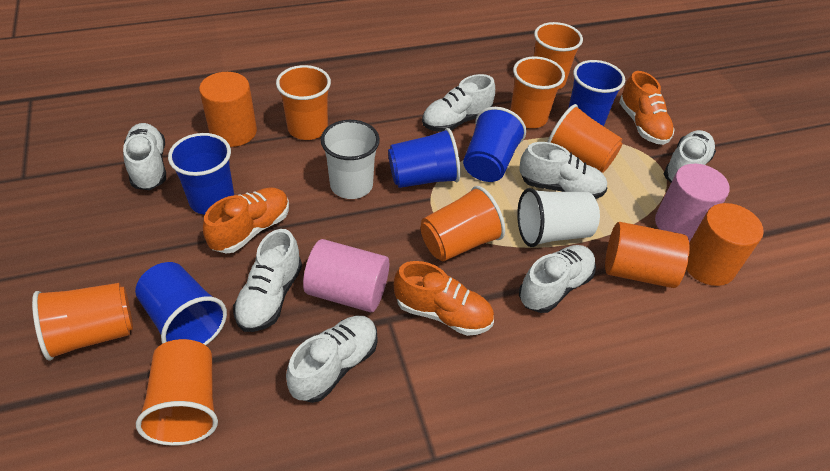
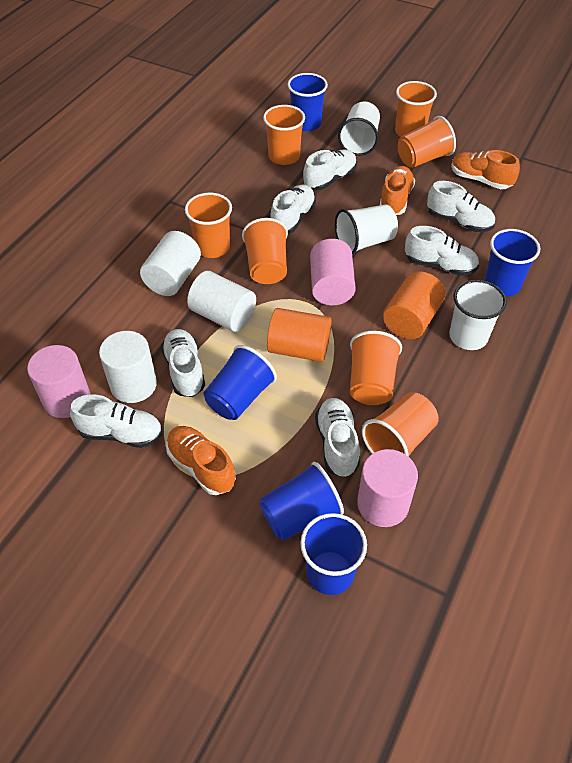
orange cylinder: [199,72,257,147] [605,222,690,288] [686,203,764,286] = 3 -> [267,308,331,362] [383,271,445,339] = 2
pink cylinder: [303,239,389,312] [655,164,730,242] = 2 -> [27,345,90,418] [310,239,356,305] [357,449,418,527] = 3
white cup: [320,120,380,199] [517,188,600,247] = 2 -> [335,204,398,254] [338,101,380,156] [449,280,507,350] = 3
white cylinder: none = 0 -> [99,331,157,403] [140,231,201,296] [187,271,256,332] = 3

